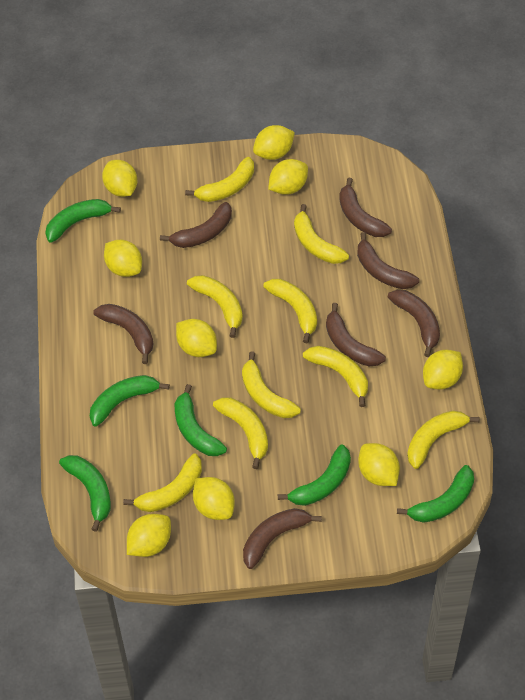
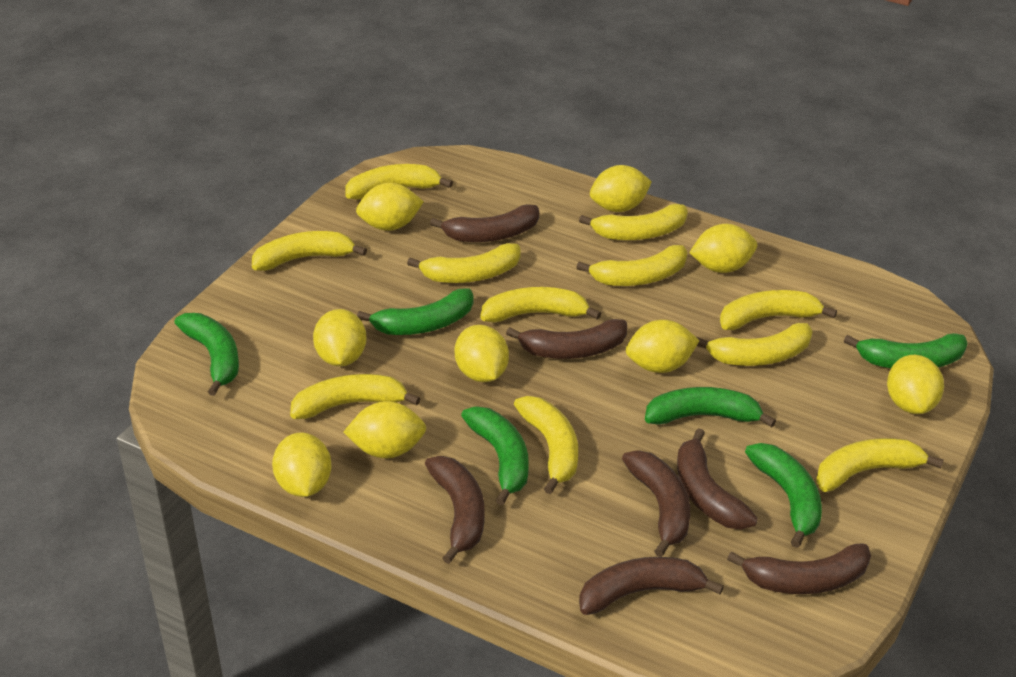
yellow banana: [123,453,202,512] [185,157,254,202] [187,275,243,338] [213,398,268,469] [242,351,301,418] [263,279,317,343] [294,204,349,264] [303,346,368,407] [407,411,480,469] = 9 -> [252,231,367,271] [290,374,421,419] [345,164,453,200] [407,243,521,283] [480,287,601,322] [514,396,578,494] [576,245,688,286] [579,204,688,240] [697,323,813,366] [720,290,837,330] [816,438,944,492] = 11

